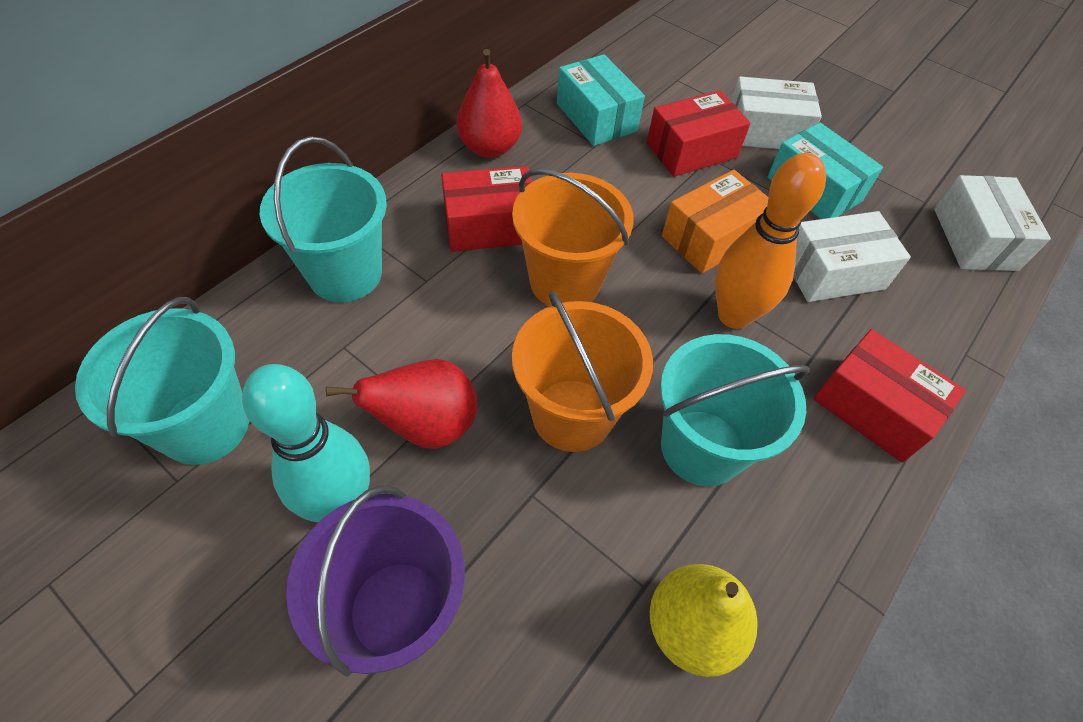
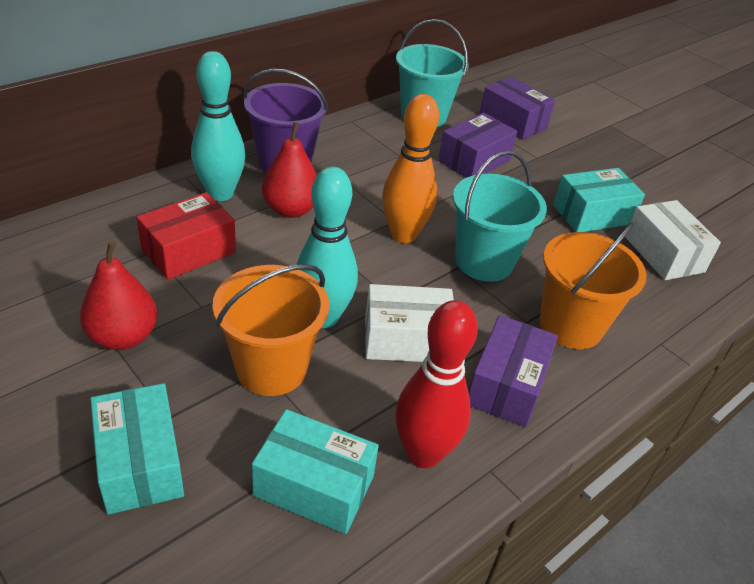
orange box: [662,170,769,273] = 1 -> none = 0
purple box: none = 0 -> [438,113,517,178] [469,315,558,427] [479,77,555,140] = 3
red bowling pin: none = 0 -> [396,300,478,469] = 1
red box: [441,166,532,252] [647,90,751,177] [814,329,966,463] = 3 -> [137,192,236,280] = 1
turquoise bowling pin: [242,364,370,522] = 1 -> [191,51,245,201] [297,167,358,328] = 2
turquoise box: [557,54,645,146] [768,122,883,219] = 2 -> [90,383,184,515] [252,409,379,534] [553,168,645,232] = 3
turquoise bucket: [75,297,249,465] [260,137,387,302] [660,334,810,486] = 3 -> [396,19,469,127] [453,150,547,282] = 2
white box: [731,76,822,149] [793,211,911,302] [934,175,1051,271] = 3 -> [365,284,454,362] [625,200,721,280] = 2
yellow pear: [650,564,758,677] = 1 -> none = 0

